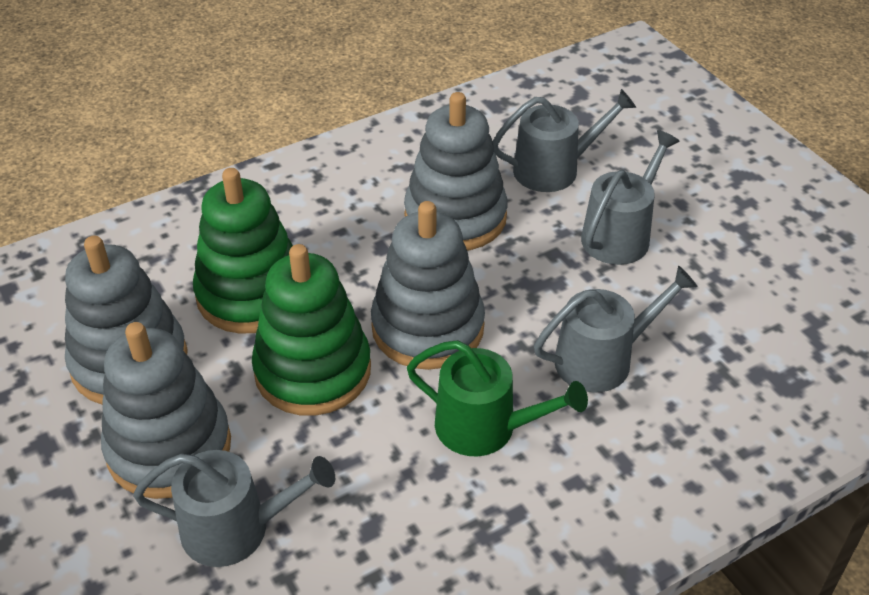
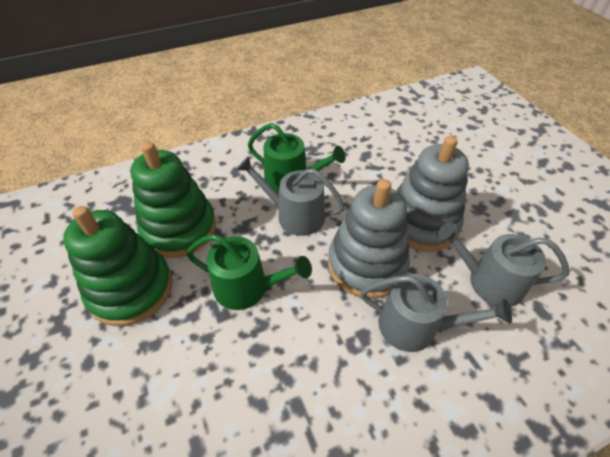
green watering can: [407,340,588,456] = 1 -> [187,234,312,310] [248,123,346,193] = 2
grey stacking toy: [65,236,187,405] [101,322,231,499] [371,201,485,370] [404,92,508,251] = 4 -> [328,179,410,299] [397,136,469,252] = 2
grey watering can: [133,450,335,567] [493,89,636,192] [534,265,698,393] [581,130,680,265] = 4 -> [237,156,345,236] [360,274,512,352] [437,222,569,307] = 3

